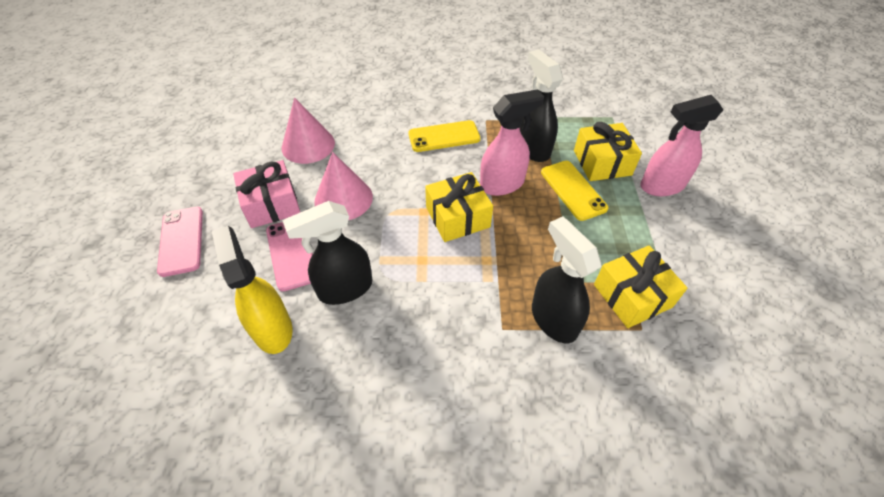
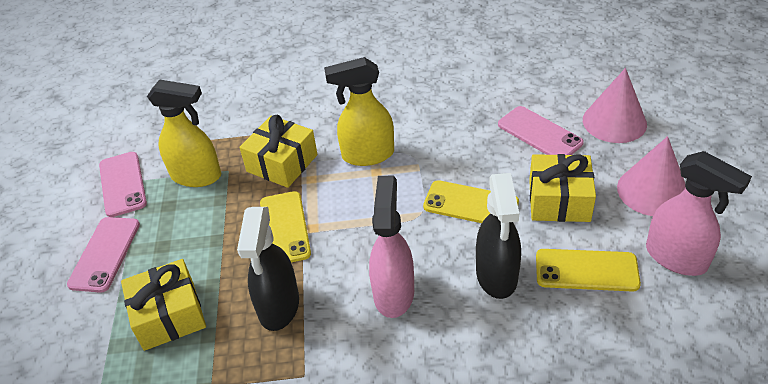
black spray bottle: [282,201,372,305] [520,49,563,162] [532,217,602,343] = 3 -> [237,207,299,331] [476,173,521,299] = 2
pink gift: [233,160,300,228] = 1 -> none = 0
pink phone: [157,207,203,277] [266,222,313,291] = 2 -> [67,217,140,293] [99,152,147,217] [498,106,584,155] = 3
yellow phone: [408,120,481,152] [541,161,609,221] = 2 -> [260,191,311,262] [423,180,519,223] [536,249,641,292] = 3
yellow spray bottle: [212,226,293,354] = 1 -> [147,80,221,187] [324,57,394,166] = 2

